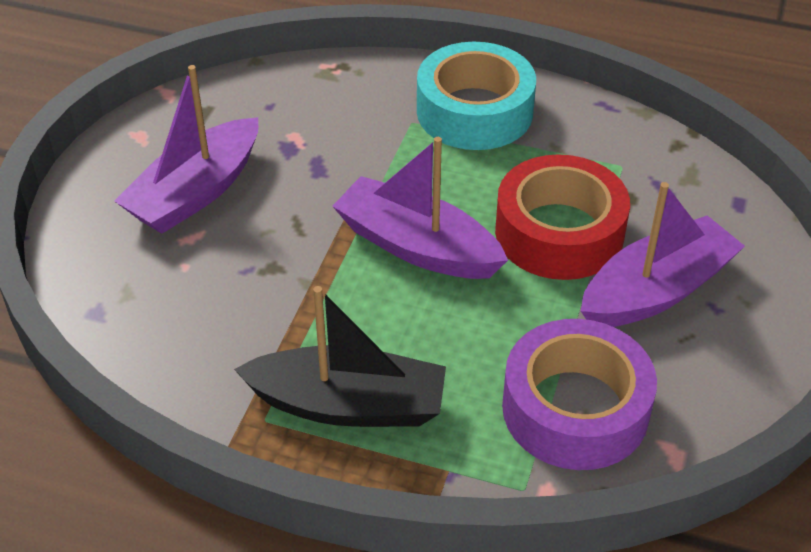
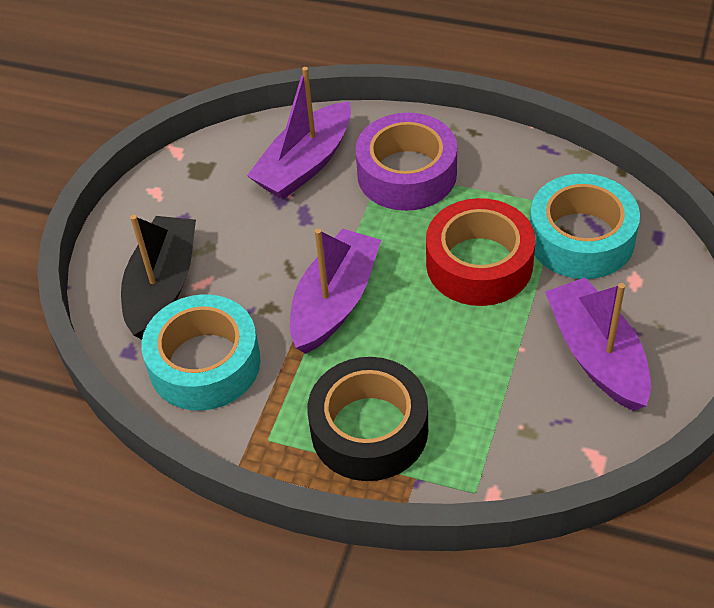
black tape: none = 0 -> [308,357,428,481] = 1
turquoise tape: [417,42,536,150] = 1 -> [142,294,261,411] [530,174,640,279] = 2

